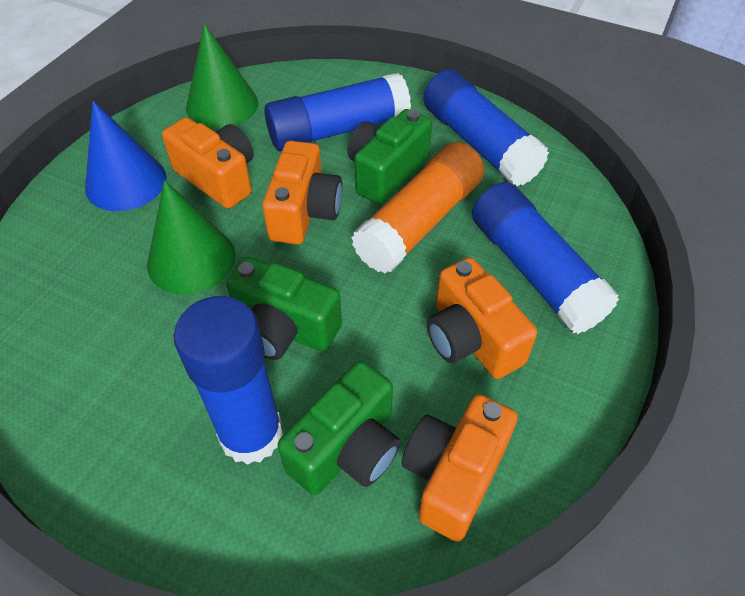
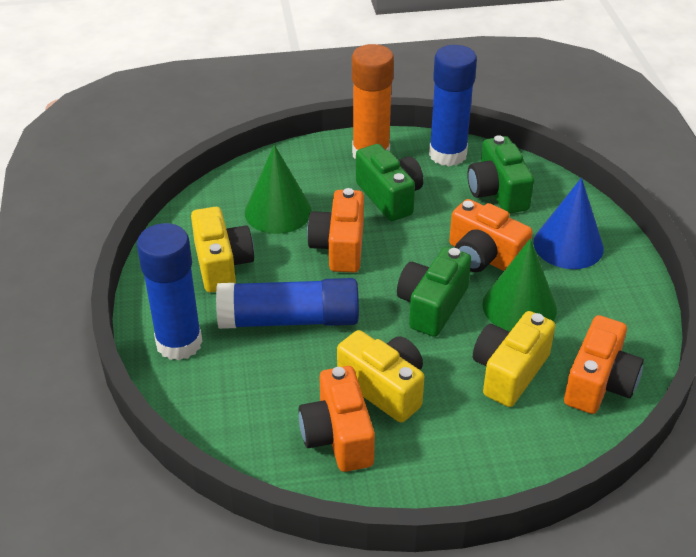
blue glue stick: [173,296,283,465] [264,73,411,151] [423,69,549,187] [472,182,619,334] = 4 -> [137,223,202,360] [216,278,359,329] [429,45,477,166] = 3
yellow camera: none = 0 -> [191,207,254,292] [337,330,424,423] [473,311,555,407] = 3

